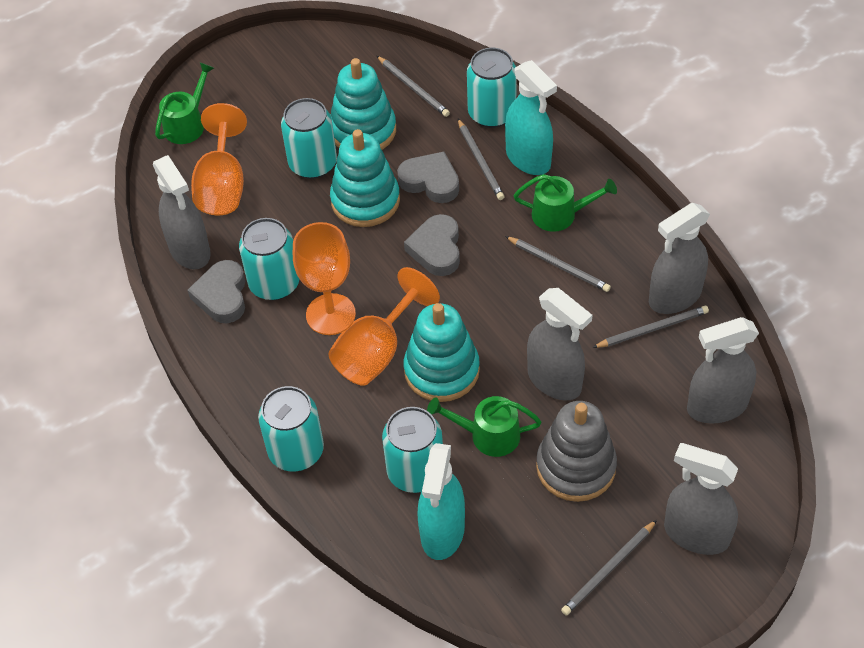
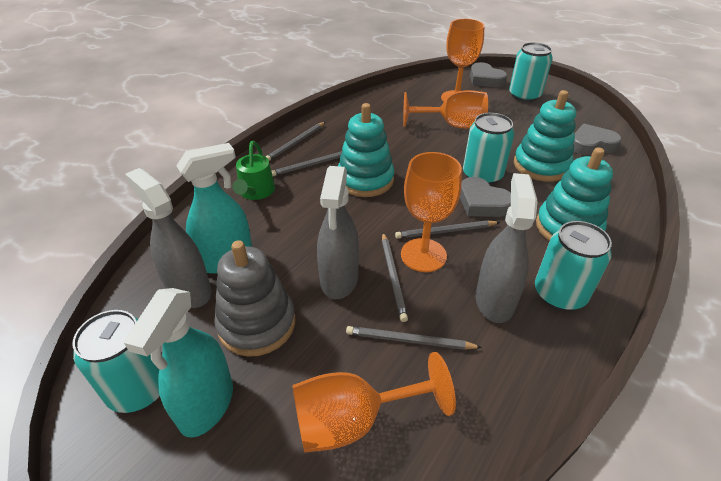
green watering can: [155,62,214,144] [427,396,542,457] [514,174,617,232] = 3 -> [232,141,275,200] = 1
grey spray bottle: [153,155,211,269] [527,288,592,401] [649,203,710,314] [664,443,738,555] [687,317,759,424] = 5 -> [125,168,212,308] [317,166,359,299] [476,173,538,323] = 3
orange goblet: [191,103,247,215] [293,222,356,335] [329,267,440,386] = 3 -> [292,352,456,453] [401,152,462,272] [403,90,488,129] [441,19,485,102] = 4
turquoise can: [239,218,300,300] [258,386,324,472] [281,98,337,179] [382,407,443,493] [467,48,517,128] = 5 -> [72,310,160,413] [463,113,514,185] [509,42,553,102] [535,221,612,311] = 4

